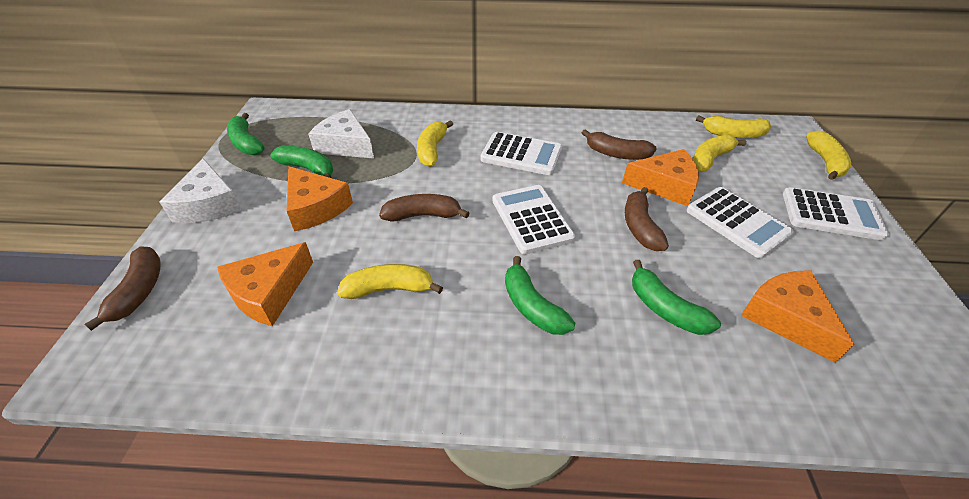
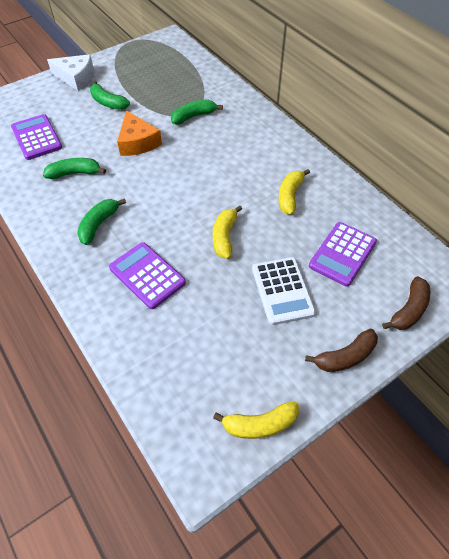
brown banana: [85,246,161,331] [379,194,469,221] [582,129,657,160] [625,187,669,251] = 4 -> [305,328,378,372] [382,276,430,330] = 2
orange cheese: [217,242,313,326] [287,166,353,231] [622,149,699,206] [741,270,855,363] = 4 -> [117,110,162,156] = 1
purple calculator: none = 0 -> [11,114,62,160] [109,242,186,309] [309,222,377,287] = 3
white calculator: [480,132,562,175] [493,185,575,254] [687,187,794,258] [783,187,889,240] = 4 -> [252,257,316,325] = 1
white cheese: [160,158,241,223] [308,109,374,159] = 2 -> [47,54,94,90] = 1
yellow banana: [337,264,443,299] [417,120,453,167] [693,134,746,172] [696,115,772,138] [806,131,851,180] = 5 -> [213,205,242,259] [213,401,299,439] [279,169,310,215] = 3

